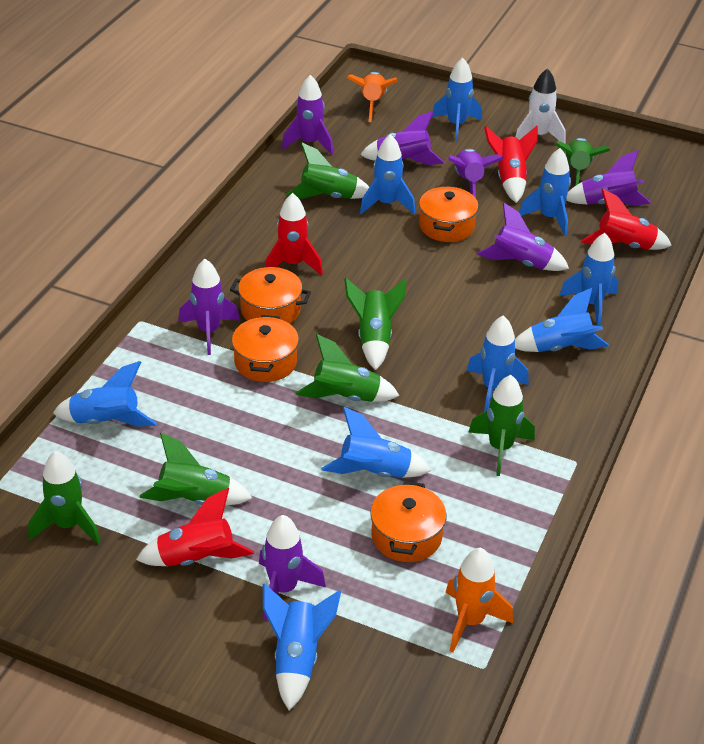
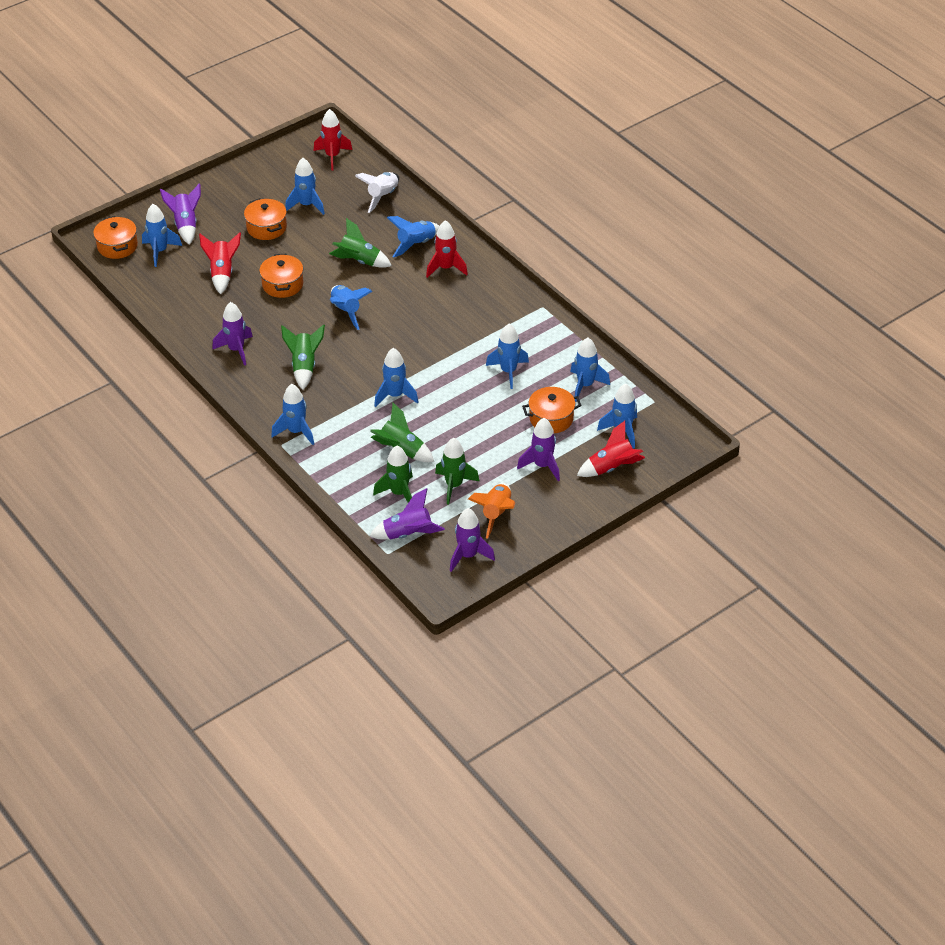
green rocket: [29,451,101,544] [139,433,252,505] [286,143,369,199] [296,334,400,402] [344,278,407,370] [469,375,535,476] [555,138,610,186] = 7 -> [281,324,325,390] [329,218,392,268] [370,403,434,462] [373,446,413,503] [435,438,479,505] = 5
orange rocket: [347,72,398,122] [446,548,513,652] = 2 -> [468,483,515,539] = 1
purple rocket: [178,259,240,355] [259,515,326,621] [282,75,333,155] [360,111,445,165] [448,149,504,198] [477,203,569,271] [566,150,651,206] = 7 -> [160,183,201,245] [212,302,253,366] [370,488,445,540] [450,508,495,572] [517,418,560,481] = 5

